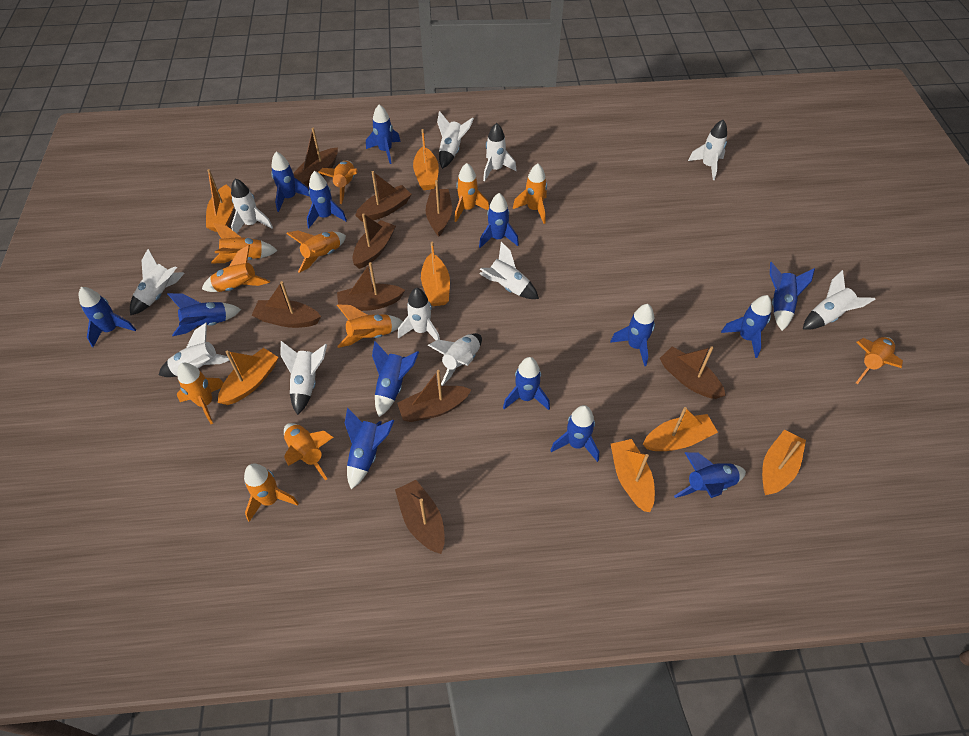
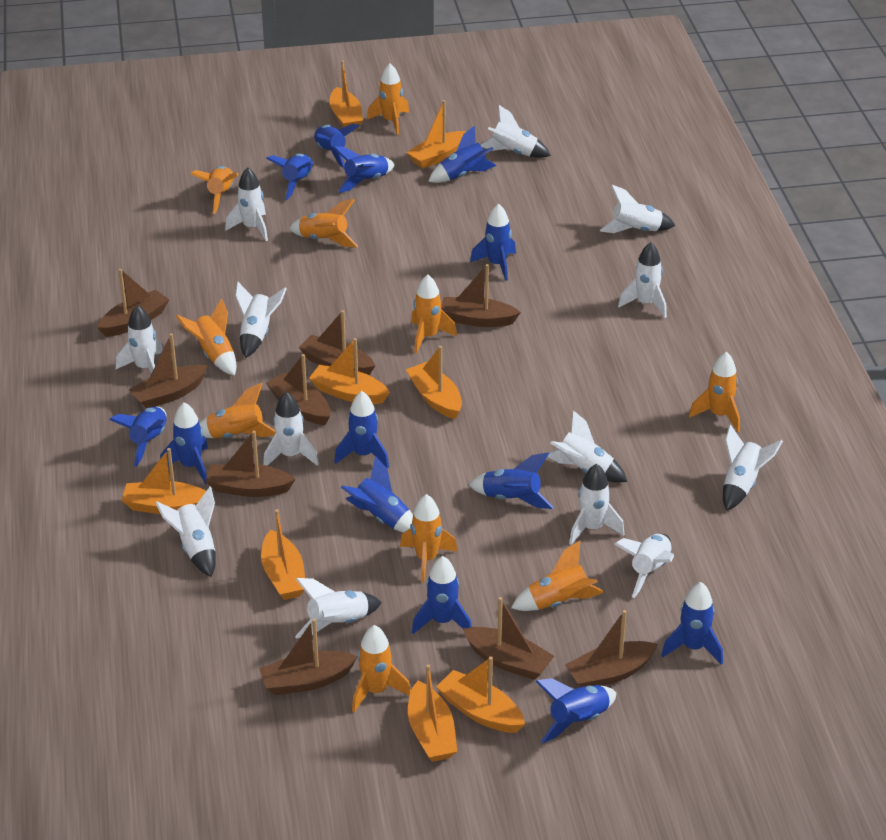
blue rocket: [79,287,136,347] [167,293,241,336] [271,152,310,212] [307,171,347,228] [345,408,394,489] [366,104,401,164] [372,341,419,417] [479,193,519,248] [503,357,550,410] [550,405,599,462] [610,304,655,366] [674,452,746,498] [721,295,772,358] [770,262,815,331] = 14 -> [109,407,167,467] [160,402,208,484] [266,153,314,200] [314,124,359,168] [332,146,395,193] [334,391,389,468] [341,456,413,533] [412,556,472,634] [428,125,497,183] [469,453,554,509] [470,203,516,281] [535,678,616,744] [661,582,723,665] = 13
orange boat: [206,169,234,232] [218,348,279,405] [413,129,439,190] [421,242,450,306] [611,439,655,512] [643,407,718,451] [762,429,806,495] = 7 -> [121,448,206,514] [261,509,305,600] [309,338,390,404] [329,60,363,130] [406,346,462,419] [407,100,467,169] [408,664,457,762] [436,657,525,733] = 8
orange rocket: [177,363,224,424] [202,245,270,292] [211,223,278,264] [244,463,299,522] [284,423,333,481] [286,231,346,273] [318,161,358,204] [337,304,403,348] [455,163,489,222] [513,164,547,224] [856,337,903,384] = 11 -> [176,298,236,376] [190,166,238,214] [199,383,275,438] [289,199,358,247] [352,625,411,713] [367,63,409,135] [400,494,458,583] [411,274,457,354] [511,541,604,611] [689,352,740,432] = 10
white rocket: [130,249,185,315] [159,323,233,377] [231,178,273,233] [281,341,327,415] [398,288,440,340] [428,333,482,386] [437,111,474,169] [479,242,539,299] [483,123,517,181] [688,120,727,180] [803,270,876,330] = 11 -> [116,305,163,374] [155,487,216,577] [225,167,268,241] [235,282,287,358] [263,392,319,466] [295,578,382,639] [481,105,551,158] [547,410,627,483] [569,464,624,545] [600,185,675,233] [615,534,674,598] [618,242,667,318] [723,424,783,511] = 13

